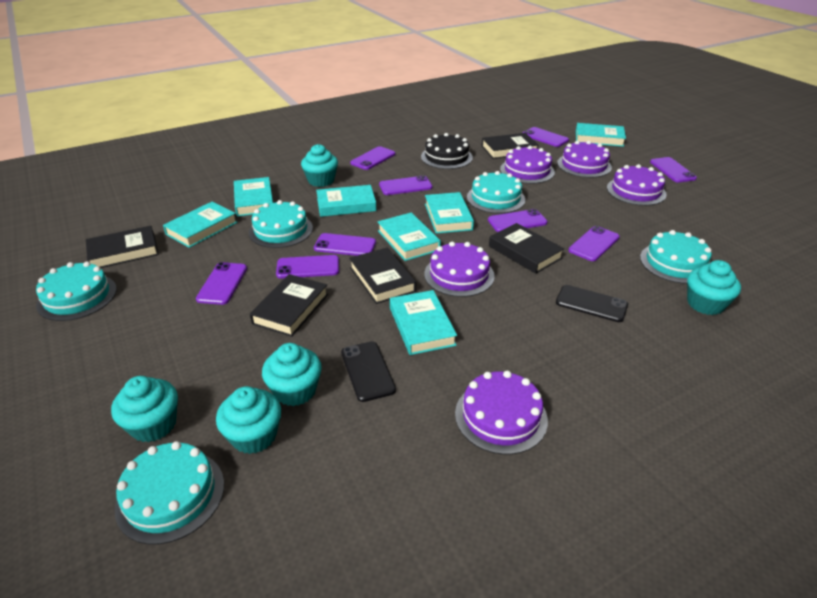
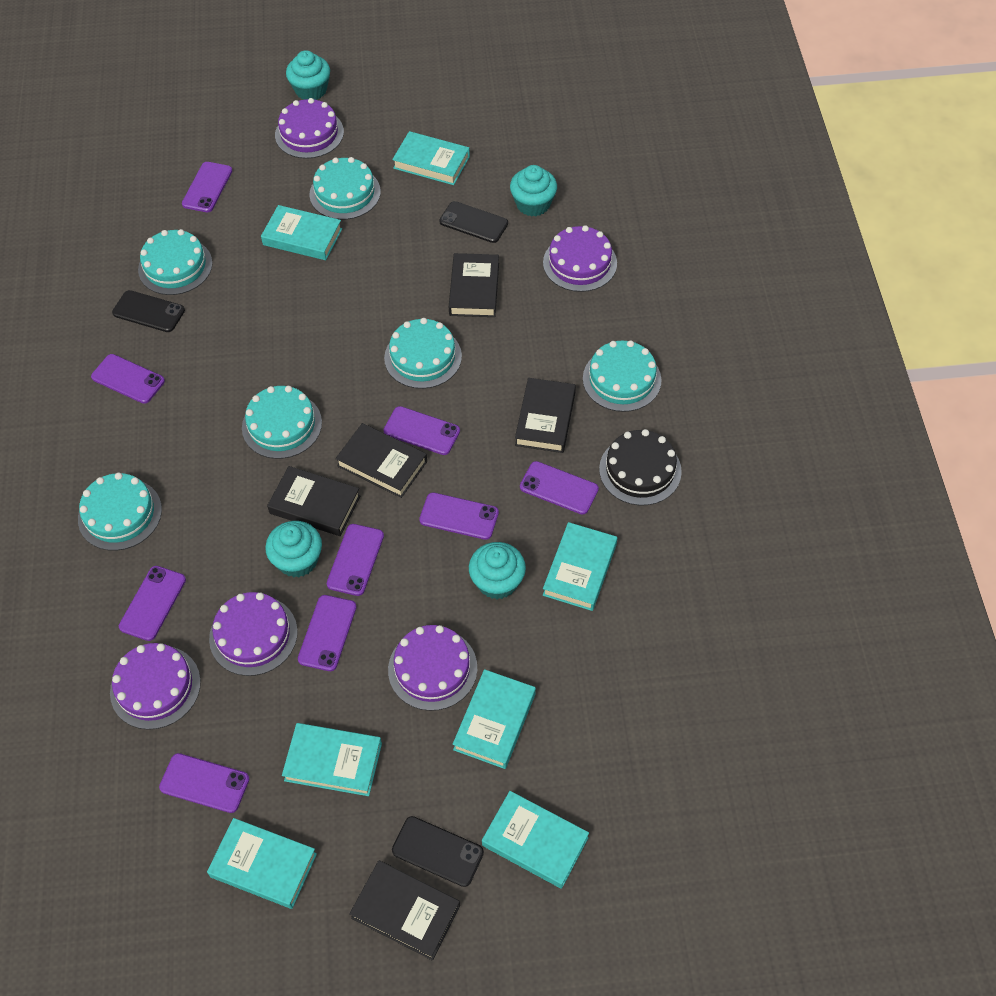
black phone: [341,341,396,402] [556,285,628,322] = 2 -> [112,290,185,332] [392,816,484,887] [439,201,508,243] = 3
turquoise cake: [36,262,117,321] [115,441,224,545] [249,200,313,248] [467,171,525,214] [640,230,712,284] = 5 -> [78,472,162,551] [138,229,213,295] [242,386,322,459] [309,157,381,220] [384,318,462,389] [583,340,662,412] = 6
turquoise cupcake: [111,376,178,442] [216,386,281,454] [262,343,322,406] [301,144,338,187] [687,260,741,315] = 5 -> [265,521,322,577] [286,50,330,100] [469,542,526,599] [510,165,557,216] = 4

